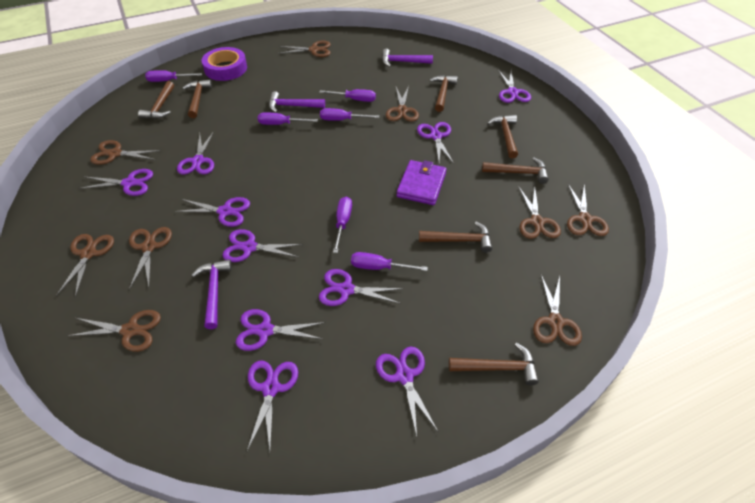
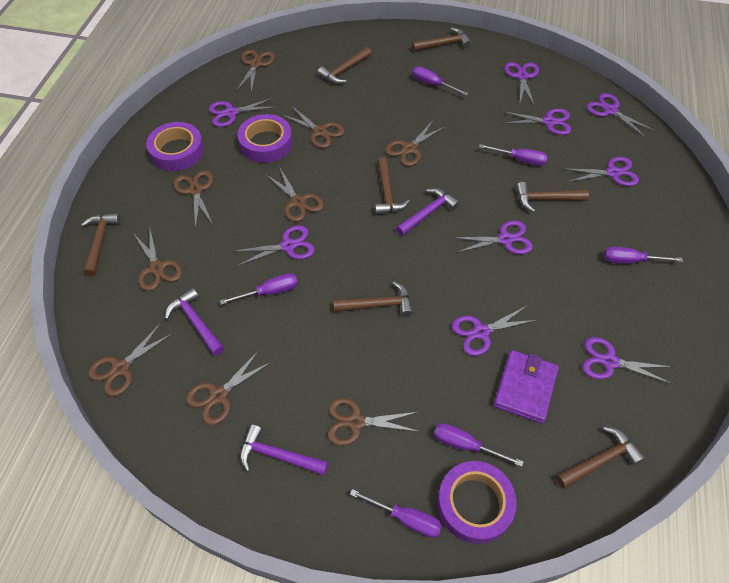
purple scissors: [79,169,153,196] [175,197,250,227] [177,131,214,174] [223,229,303,262] [236,309,326,351] [247,361,298,451] [319,269,403,306] [376,347,438,436] [417,122,454,164] [498,70,531,103] = 10 -> [209,98,276,127] [235,225,315,266] [452,220,533,254] [452,305,537,356] [503,109,571,135] [504,62,539,106] [565,157,639,186] [582,337,672,384] [587,93,654,137] = 9
purple tape: [202,47,247,81] = 1 -> [146,122,204,171] [237,114,293,163] [437,461,517,544] = 3

